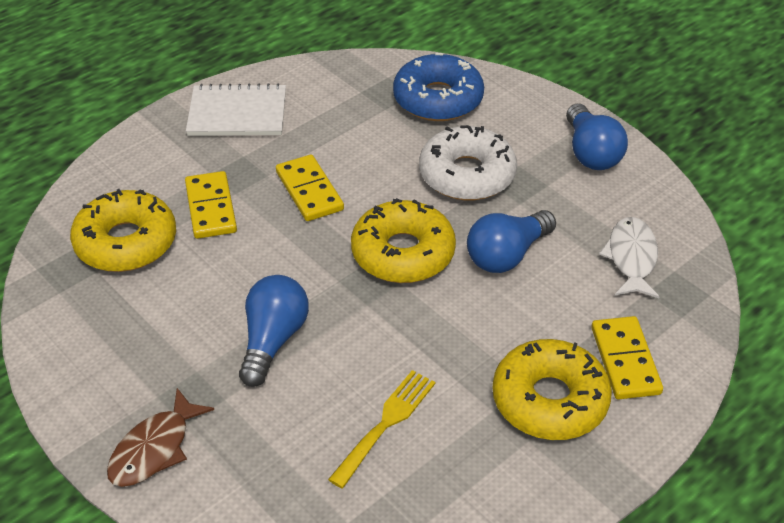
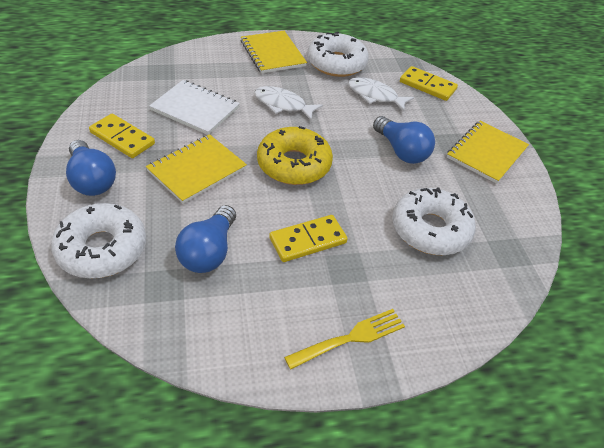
blue donut: [393,53,484,121] = 1 -> none = 0
brown fish: [107,388,214,487] = 1 -> none = 0
white donut: [419,125,517,200] = 1 -> [51,203,146,278] [307,32,369,77] [392,187,476,255] = 3
white fish: [599,217,660,298] = 1 -> [254,86,323,120] [348,77,414,111] = 2
yellow donut: [70,189,176,272] [351,198,456,283] [492,339,612,440] = 3 -> [257,126,333,185] = 1
yellow notebook: none = 0 -> [146,134,247,204] [241,31,307,73] [447,121,529,184] = 3

